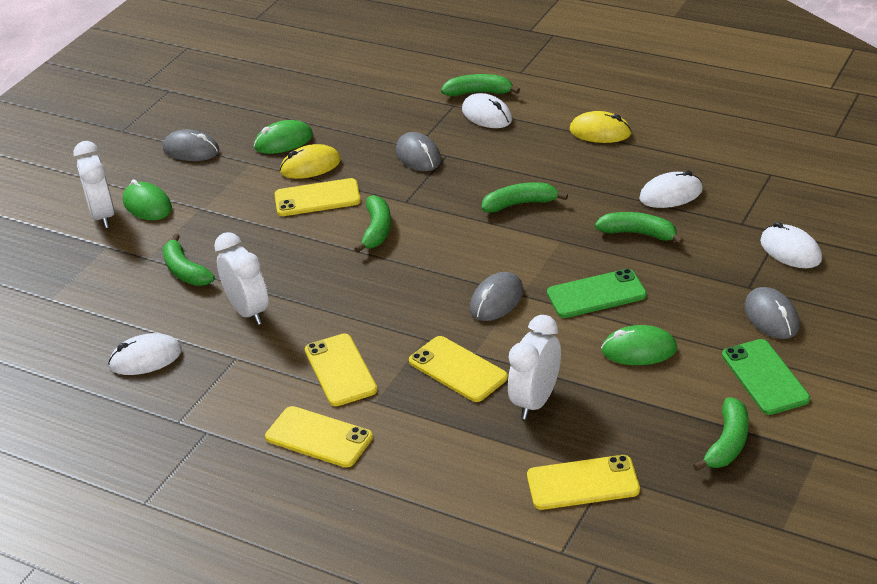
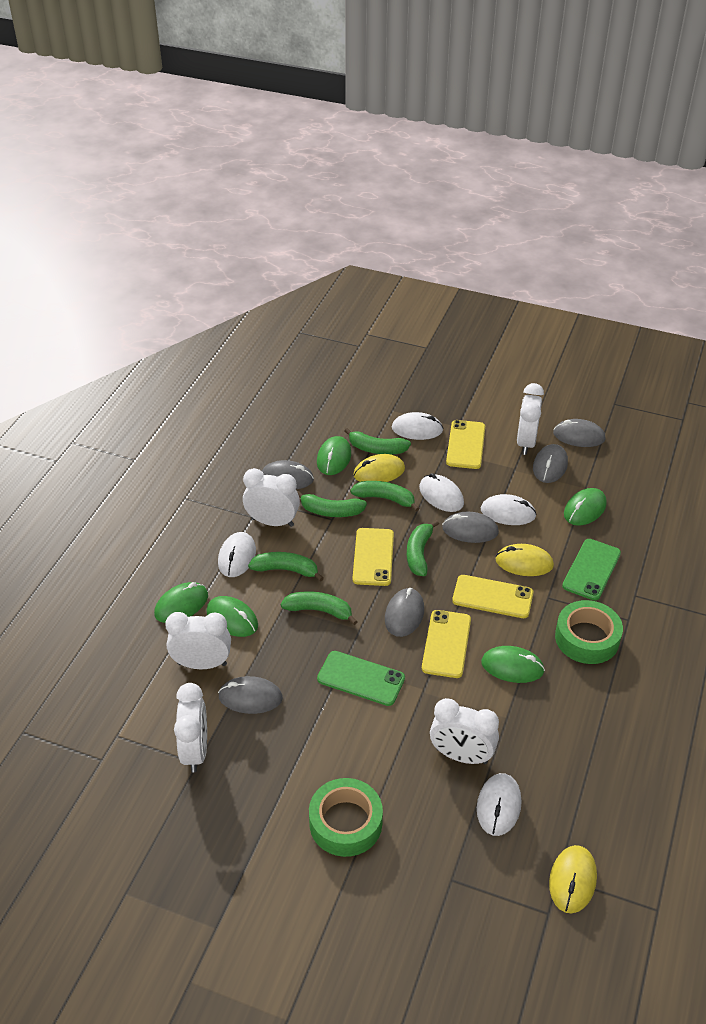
green mouse: [123,180,172,220] [254,120,313,154] [601,325,677,365] = 3 -> [154,582,208,623] [207,596,258,637] [317,436,351,475] [481,646,545,683] [564,488,607,526] = 5
green tape: none = 0 -> [309,778,383,857] [555,600,623,664] = 2
grey mouse: [163,129,220,161] [396,132,441,171] [470,272,524,321] [744,287,800,339] = 4 -> [218,676,283,714] [262,460,314,489] [385,588,424,637] [442,512,499,543] [533,444,568,483] [553,419,606,447] = 6
white clock: [73,141,115,228] [214,232,268,325] [508,315,561,419] = 3 -> [165,612,231,669] [174,683,207,773] [243,468,300,527] [430,698,499,764] [517,383,544,455] = 5
white mouse: [108,333,182,375] [462,93,512,128] [639,170,703,208] [760,222,822,268] = 4 -> [218,532,256,577] [392,412,443,440] [419,473,464,512] [477,773,522,836] [481,494,537,525] = 5
yellow mouse: [280,144,341,179] [570,111,632,143] = 2 -> [353,454,405,482] [495,544,554,576] [549,845,597,913] = 3
yellow phone: [265,406,373,467] [275,178,361,216] [305,334,378,406] [409,336,508,402] [527,455,640,510] = 5 -> [352,528,394,586] [422,610,471,678] [446,420,485,469] [452,575,533,618] = 4

